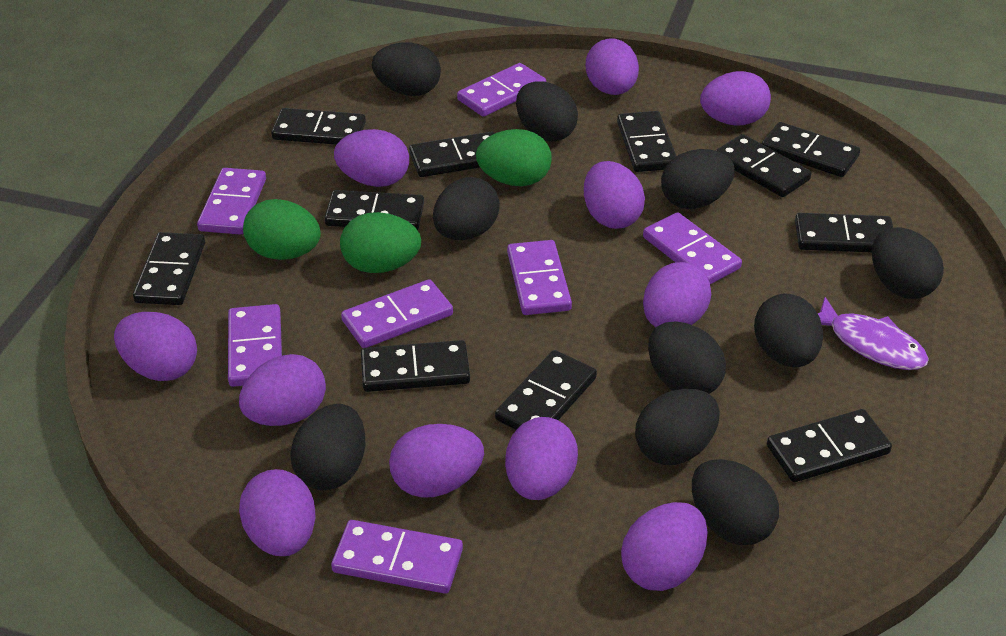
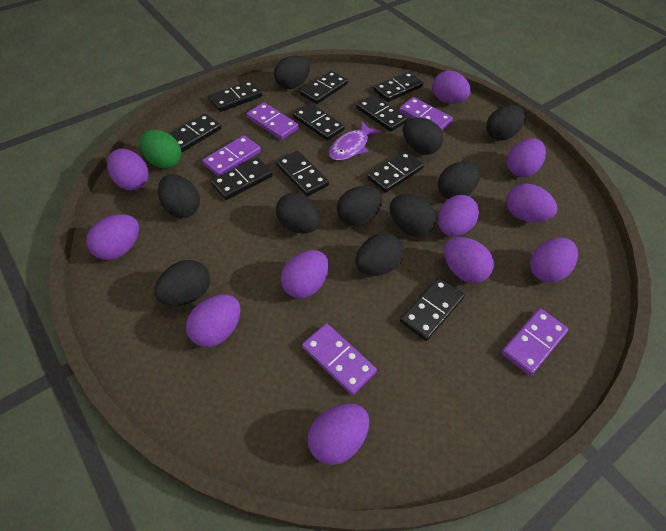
black domino: [133,232,205,305] [271,108,366,145] [325,190,424,230] [361,340,470,392] [409,131,495,177] [495,350,597,430] [617,111,676,172] [715,134,811,197] [762,122,860,177] [767,409,892,482] [795,213,893,253] = 11 -> [169,113,222,153] [208,80,262,112] [211,157,273,200] [276,151,329,196] [293,103,345,141] [300,71,348,104] [356,95,408,132] [367,151,424,193] [373,71,423,102] [400,277,465,341] = 10
green egg: [243,199,321,260] [340,212,421,273] [476,129,552,186] = 3 -> [140,130,181,169] = 1
purple domino: [197,168,266,235] [228,304,282,387] [331,520,463,594] [341,279,453,348] [457,63,546,117] [507,240,572,315] [643,212,742,284] = 7 -> [202,135,261,176] [247,102,299,140] [302,323,377,395] [399,97,453,130] [501,308,569,376] = 5

